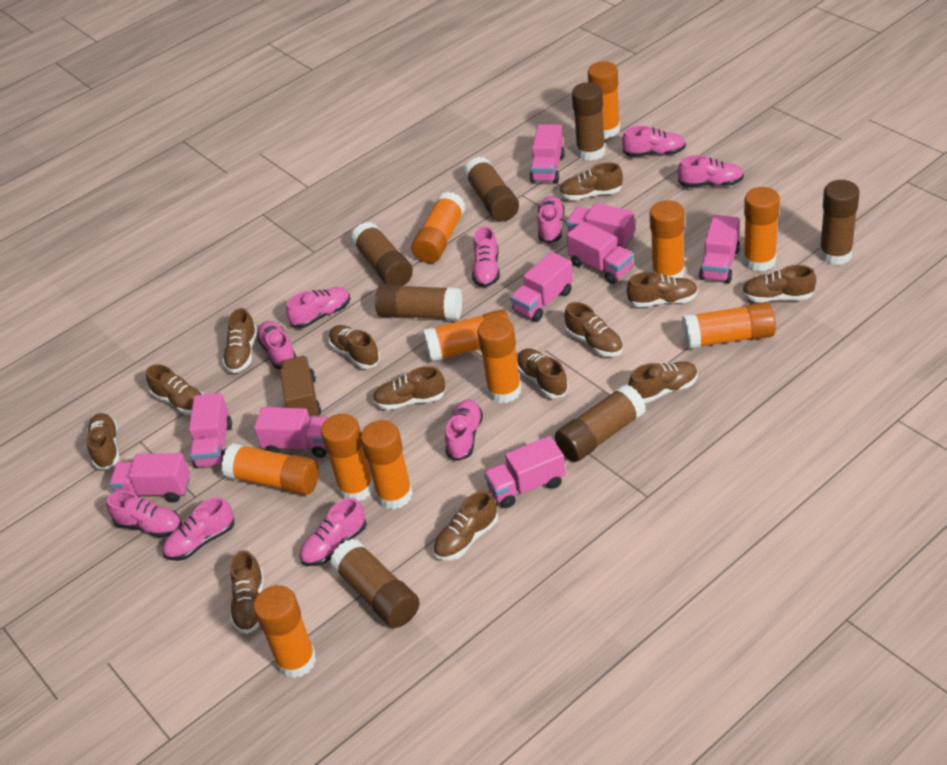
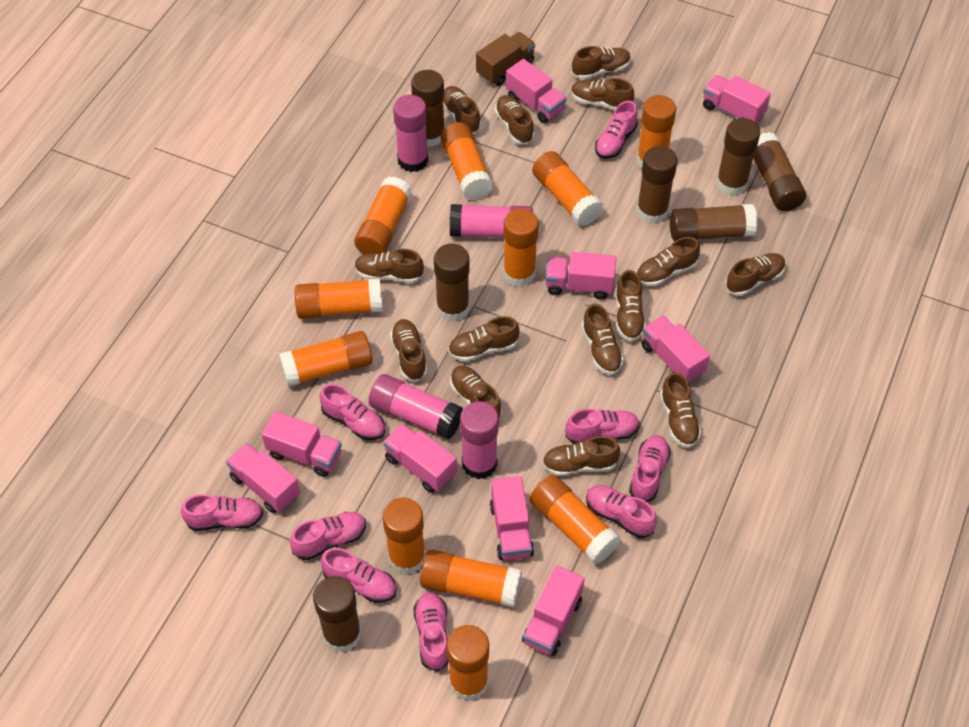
brown shoe: [87,413,119,470] [146,364,204,414] [223,308,257,373] [230,550,264,634] [328,325,380,369] [373,366,446,410] [433,491,498,560] [517,349,568,398] [559,162,623,200] [564,302,623,356] [627,272,698,307] [628,361,698,403] [742,265,816,302] = 13 -> [354,249,424,283] [390,319,427,382] [443,86,481,134] [448,316,519,362] [450,366,502,418] [495,95,534,145] [542,436,620,476] [571,78,634,110] [572,46,631,80] [581,304,624,375] [615,270,646,341] [636,237,700,286] [660,372,702,448] [726,253,786,296] = 14
pink glue stick: none = 0 -> [369,374,463,439] [393,95,428,172] [450,204,533,238] [460,401,499,479] = 4
pink shoe: [106,491,182,538] [163,497,234,561] [256,321,296,369] [286,287,350,328] [299,498,367,566] [445,400,483,461] [472,226,500,287] [537,196,564,243] [622,126,686,157] [678,155,744,187] = 10 -> [181,494,264,531] [290,512,366,560] [320,384,385,440] [321,548,396,603] [414,592,449,671] [565,408,640,444] [586,485,657,538] [595,101,638,159] [629,435,671,502] = 9

